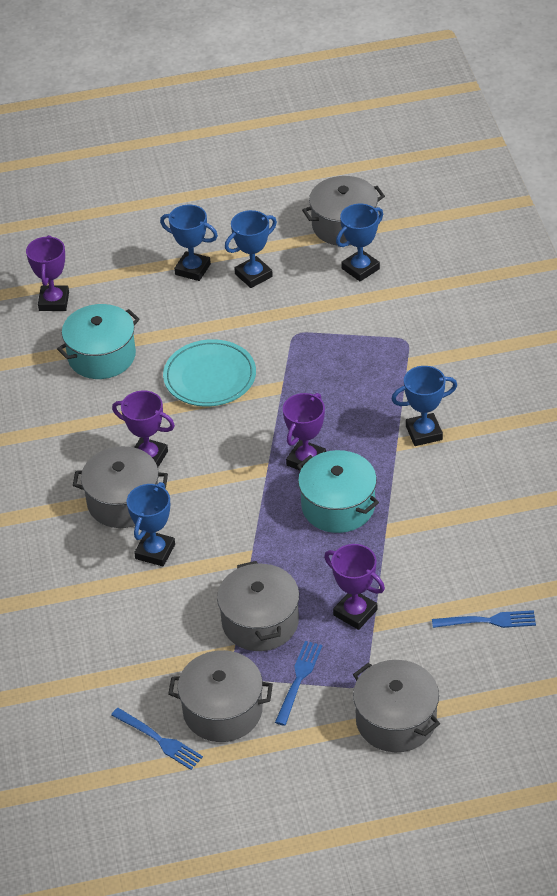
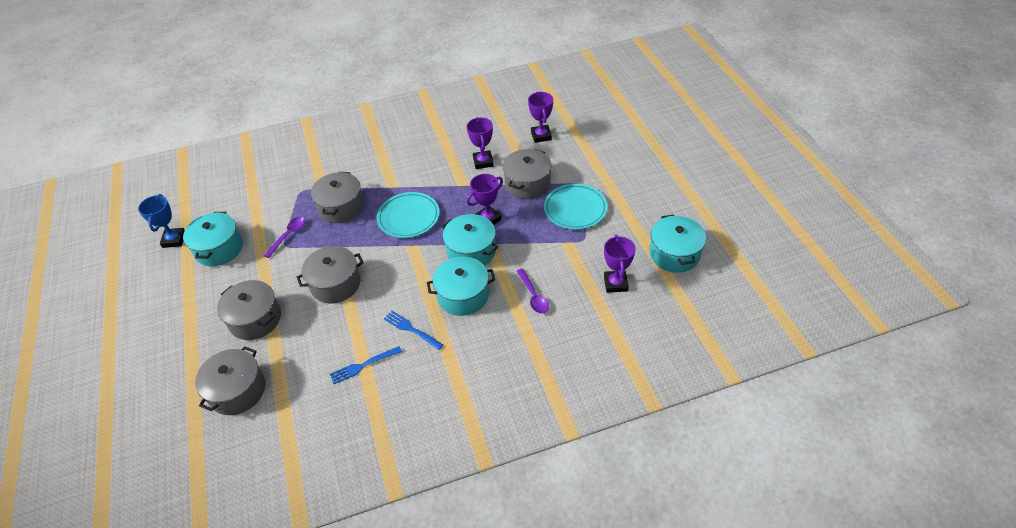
blue fork: [111,708,203,770] [275,641,322,726] [432,610,536,628] = 3 -> [330,346,402,384] [384,311,444,350] = 2
blue trophy: [127,482,175,566] [160,205,218,281] [225,210,277,288] [336,204,383,282] [391,366,457,446] = 5 -> [138,194,185,248] = 1
purple spoon: none = 0 -> [264,216,305,258] [517,268,549,314] = 2
turquoise plate: [163,339,256,407] = 1 -> [377,192,440,238] [544,184,608,230] = 2
turquoise pot: [57,304,140,379] [297,450,379,533] = 2 -> [183,212,243,266] [427,257,495,316] [442,214,498,266] [650,214,706,273] = 4

